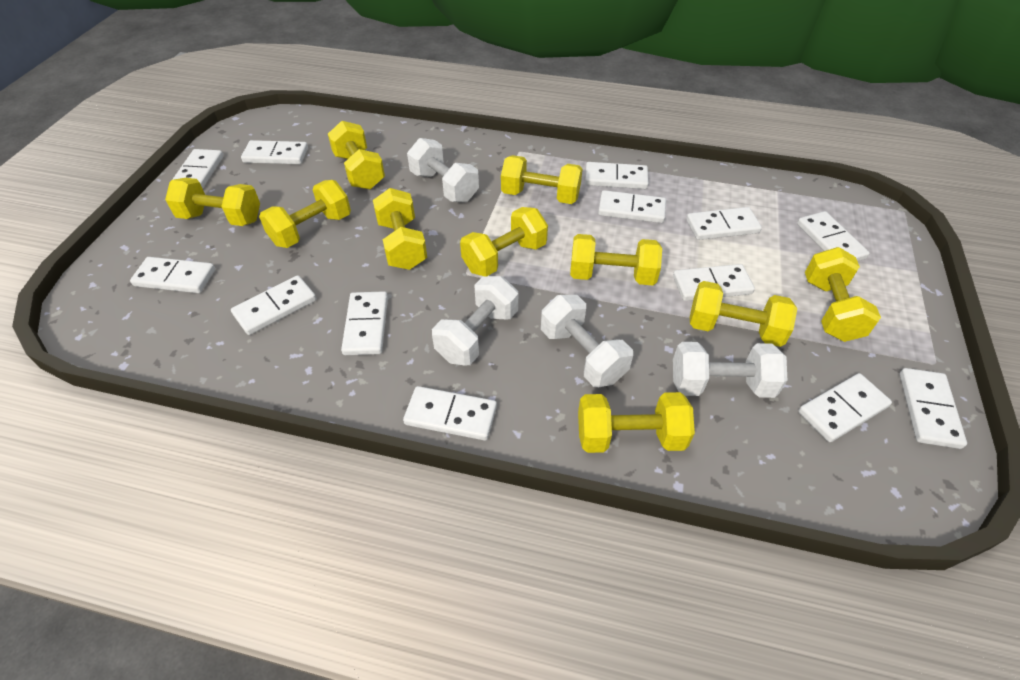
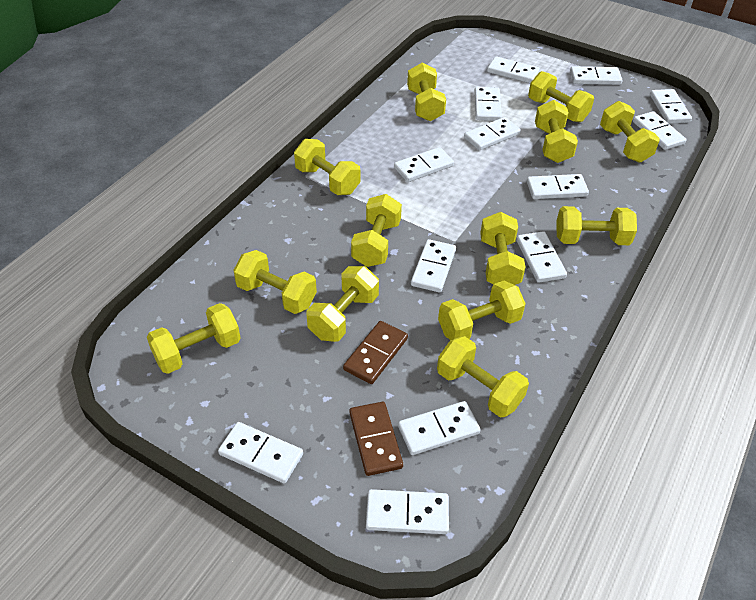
brown domino: none = 0 -> [343,321,408,384] [349,402,403,476] = 2
white dumbbell: [407,138,479,202] [432,276,518,365] [541,295,633,387] [673,342,787,398] = 4 -> none = 0
yellow dumbbell: [165,178,260,226] [259,180,351,248] [328,121,385,189] [373,188,427,270] [460,207,548,276] [501,155,582,204] [570,234,662,286] [578,392,695,453] [690,281,797,347] [805,247,881,342] = 10 -> [147,303,241,374] [233,250,317,314] [294,139,360,195] [306,266,379,342] [351,194,402,267] [407,63,446,121] [437,336,529,417] [438,281,526,340] [480,212,526,285] [528,71,594,122] [535,100,578,163] [556,206,637,245] [600,101,660,162] = 13

